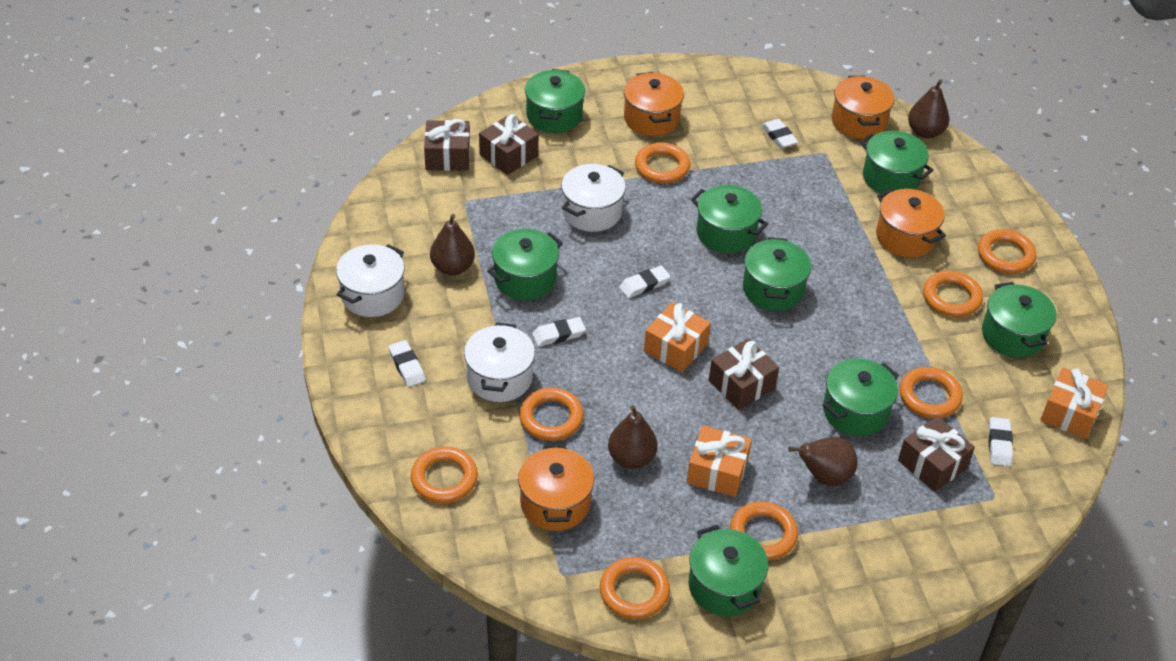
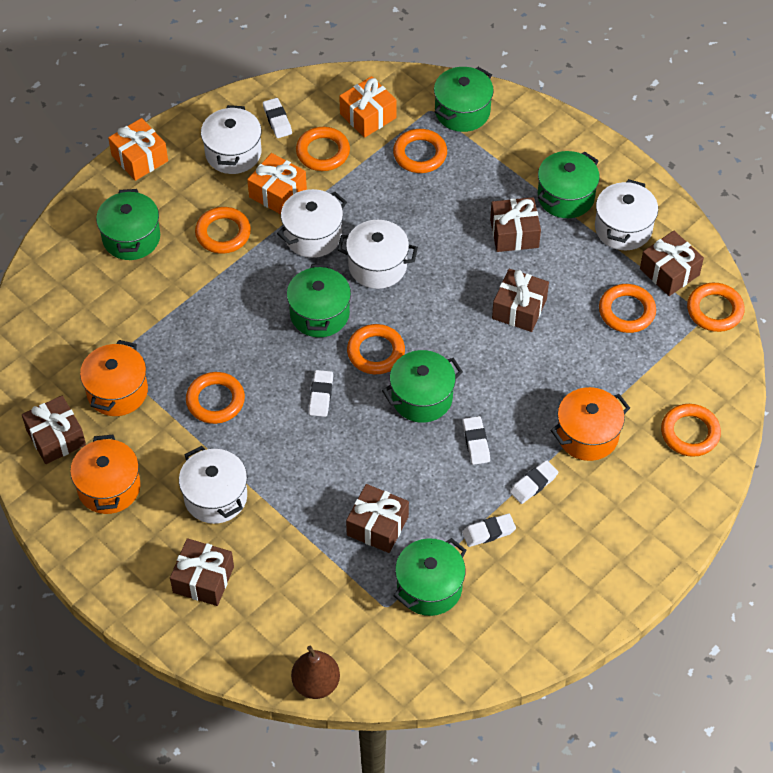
brown gift: [424,119,470,171] [479,114,539,175] [709,338,779,410] [898,416,975,492] = 4 -> [22,395,86,464] [170,538,234,606] [346,484,409,553] [490,197,541,252] [492,269,549,332] [640,231,704,296] = 6
brown pear: [430,214,475,276] [608,405,658,469] [788,437,858,487] [908,79,950,138] = 4 -> [291,646,340,699] = 1
green pot: [487,229,563,300] [525,69,585,133] [688,524,768,616] [691,185,768,253] [743,237,811,311] [822,358,899,436] [860,131,933,193] [982,282,1056,358] = 8 -> [96,189,160,260] [287,264,351,337] [382,350,463,423] [393,538,466,616] [434,67,494,132] [538,151,600,218] = 6
orange pot: [518,444,594,531] [624,72,684,136] [831,76,895,139] [876,189,946,257] = 4 -> [70,435,141,514] [80,340,148,416] [550,387,630,461] = 3
white pot: [336,244,405,317] [464,322,535,402] [561,164,626,232] = 3 -> [179,446,247,524] [201,105,262,174] [277,189,347,258] [337,220,418,289] [595,179,658,250] = 5

